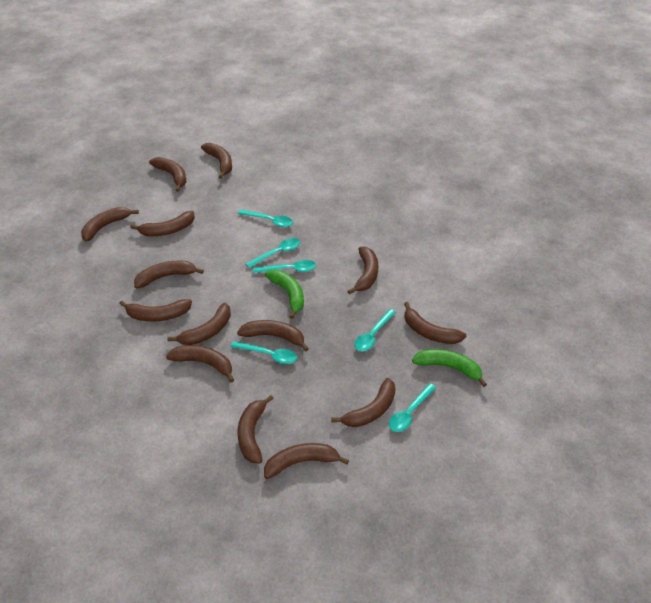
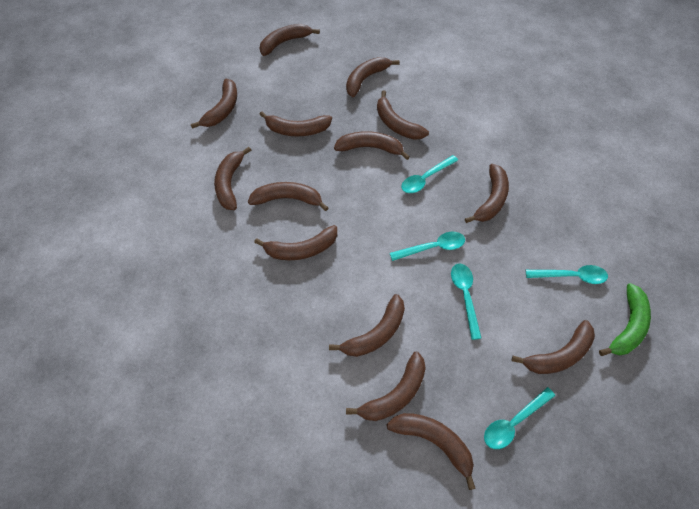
green banana: [265,270,304,319] [412,349,487,387] = 2 -> [599,283,651,356] = 1
turquoise spoon: [231,341,297,364] [238,210,293,227] [246,238,300,268] [253,260,316,273] [354,309,396,351] [389,383,436,432] = 6 -> [390,232,465,261] [401,155,458,193] [451,264,482,340] [484,387,555,449] [526,265,608,284] = 5

